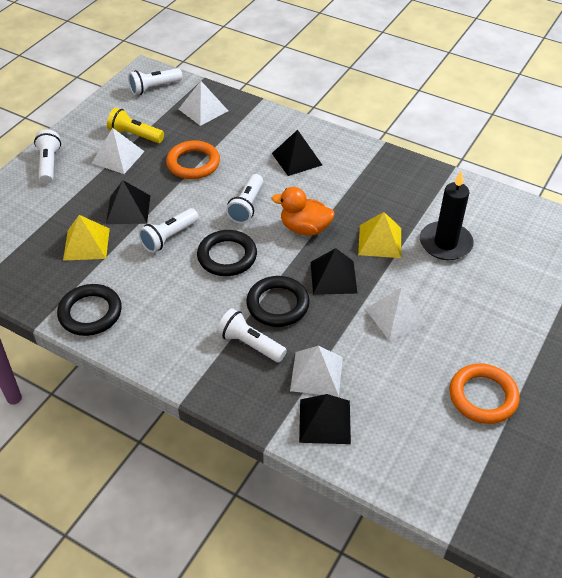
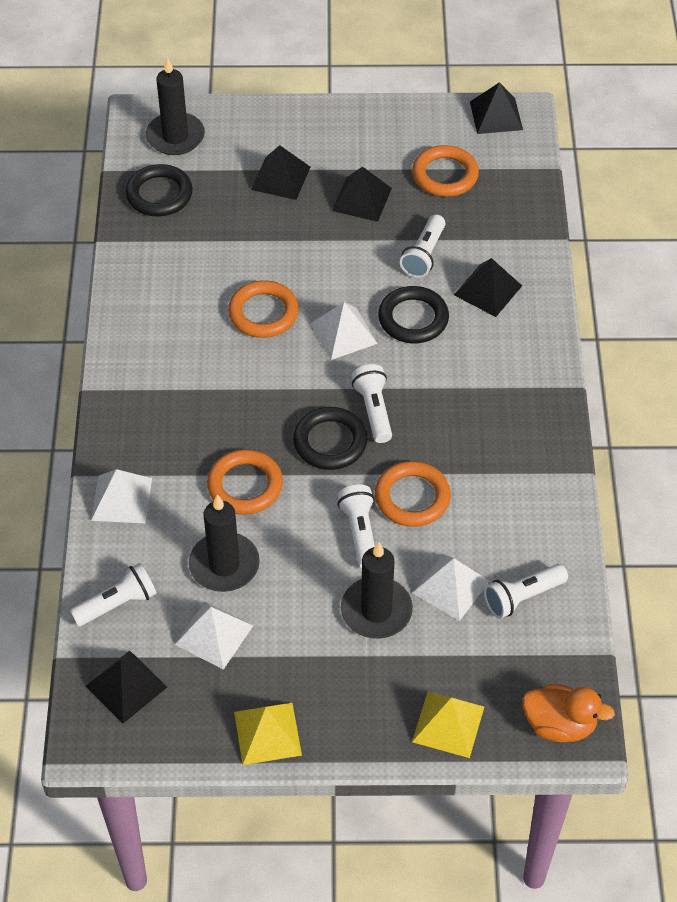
black candle: [420,170,474,260] = 1 -> [146,57,205,155] [189,494,260,592] [341,542,413,639] = 3
black pyramid: [106,180,150,224] [272,130,322,176] [299,394,351,444] [311,248,358,295] = 4 -> [85,650,167,724] [251,145,310,200] [332,166,392,222] [454,258,522,317] [470,82,523,134] = 5
orange ring: [166,140,220,179] [449,364,520,424] = 2 -> [207,449,283,515] [228,280,299,338] [375,461,451,527] [412,145,479,197] = 4
yellow flashlight: [107,108,164,143] = 1 -> none = 0

